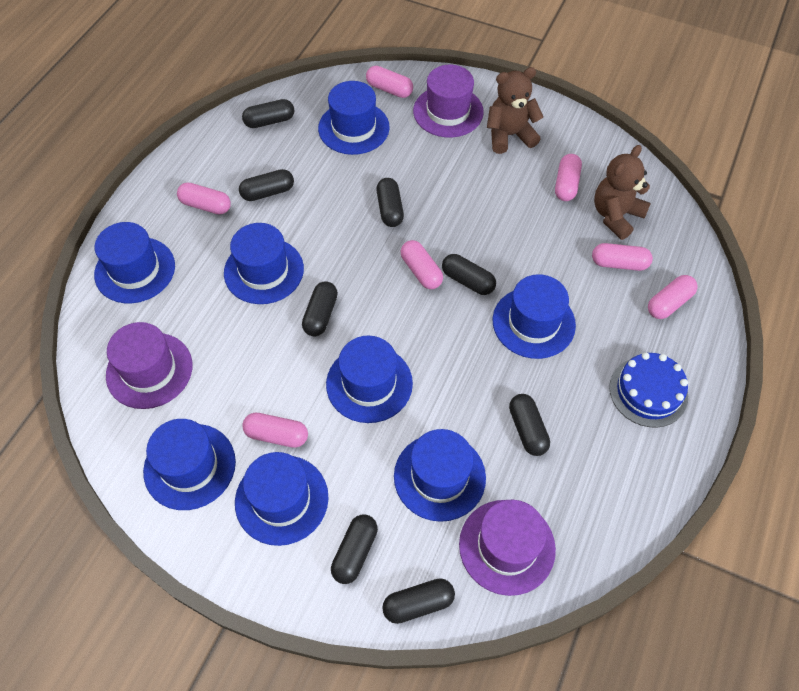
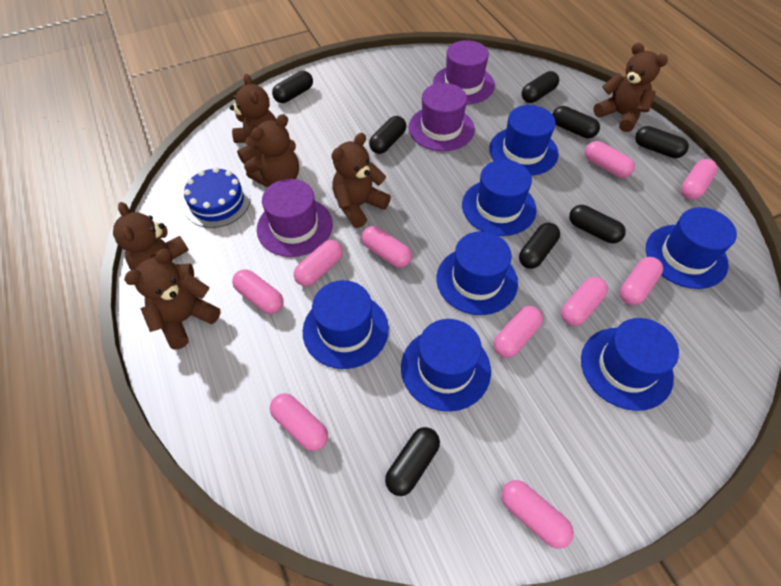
blue hat: [94,222,175,303] [143,419,236,510] [224,223,304,304] [235,452,329,546] [318,81,390,155] [326,336,413,423] [394,429,486,522] [493,274,576,359] = 8 -> [303,280,389,369] [401,319,491,412] [436,231,518,315] [462,160,537,236] [489,105,559,176] [581,318,679,411] [646,207,737,289] = 7
brown teddy bear: [487,67,543,154] [594,145,651,240] = 2 -> [113,202,194,279] [124,249,220,350] [230,74,276,164] [244,114,299,187] [331,133,391,228] [594,43,668,132] = 6
pink capsule: [177,183,231,215] [242,413,308,448] [366,66,413,98] [401,240,443,289] [555,154,582,201] [592,243,653,271] [648,275,698,319] = 7 -> [232,269,283,314] [270,393,328,451] [294,240,343,286] [361,226,412,268] [494,306,543,358] [501,480,574,549] [561,277,608,326] [585,141,635,178] [620,257,663,305] [681,159,718,200] = 10

